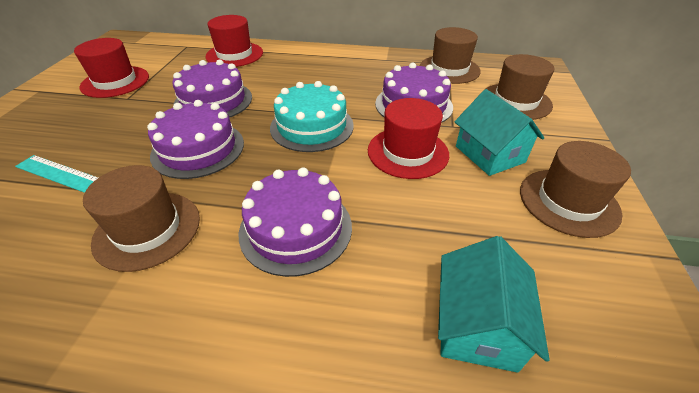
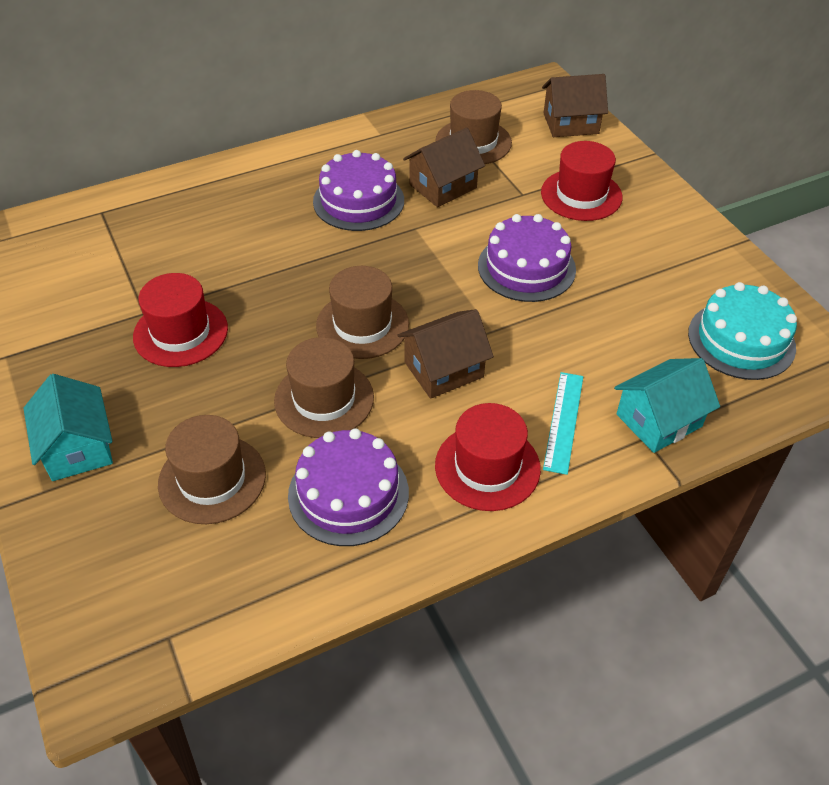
brown house: none = 0 -> [398,309,494,399] [403,128,485,207] [542,74,608,137] = 3
purple cake: [147,100,244,179] [172,59,252,118] [239,167,352,277] [375,63,453,123] = 4 -> [288,428,409,546] [313,150,404,231] [478,214,576,302] = 3

